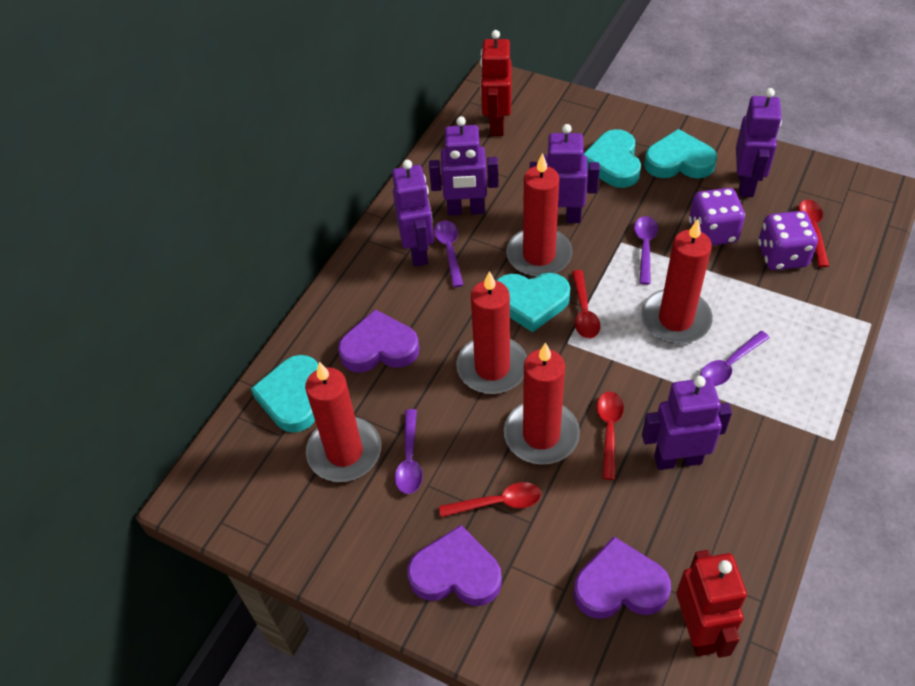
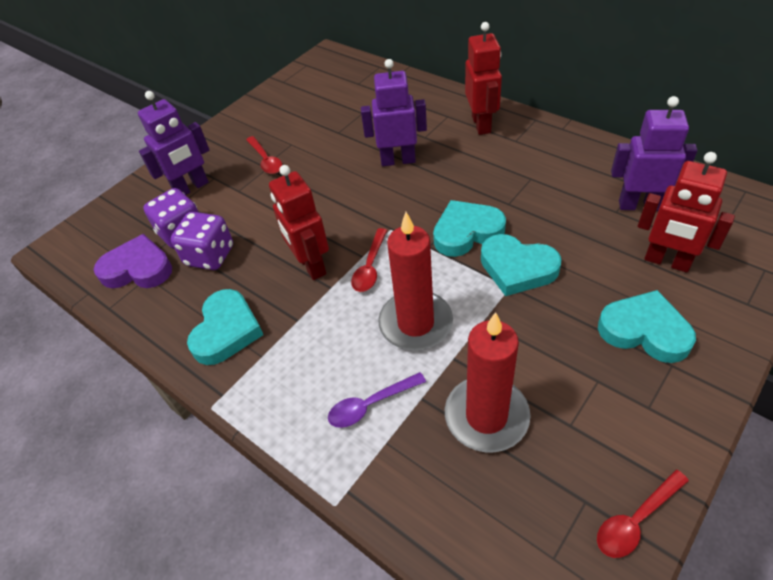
purple heart: [338,309,419,372] [407,525,502,606] [574,537,671,619] = 3 -> [94,234,172,288] = 1
purple robot: [392,160,434,267] [429,116,498,216] [530,124,600,223] [642,376,732,470] [736,88,782,197] = 5 -> [138,91,209,195] [361,59,427,166] [611,96,697,211] = 3
purple spoon: [395,409,423,494] [434,220,463,287] [634,216,658,285] [700,331,770,386] = 4 -> [328,372,426,428] = 1
red candle: [305,362,381,482] [456,271,527,394] [504,342,580,465] [506,153,573,277] [641,219,713,344] = 5 -> [378,212,453,350] [445,312,531,452] = 2
red robot: [480,30,512,136] [676,550,747,658] = 2 -> [269,165,329,280] [465,22,502,135] [638,152,735,273] = 3
red spoon: [439,482,541,517] [572,270,600,338] [597,391,624,480] [798,200,829,267] = 4 -> [246,136,282,174] [351,228,387,292] [597,470,689,558] = 3

